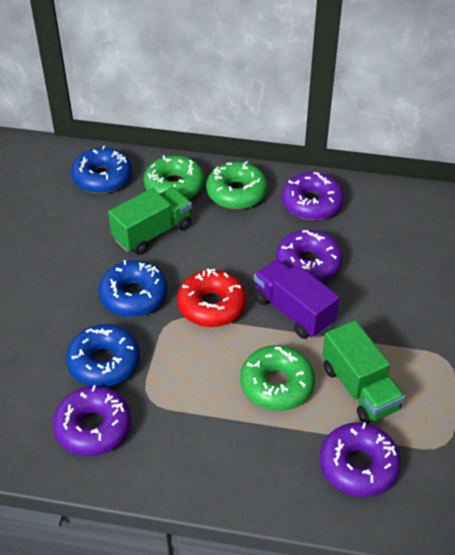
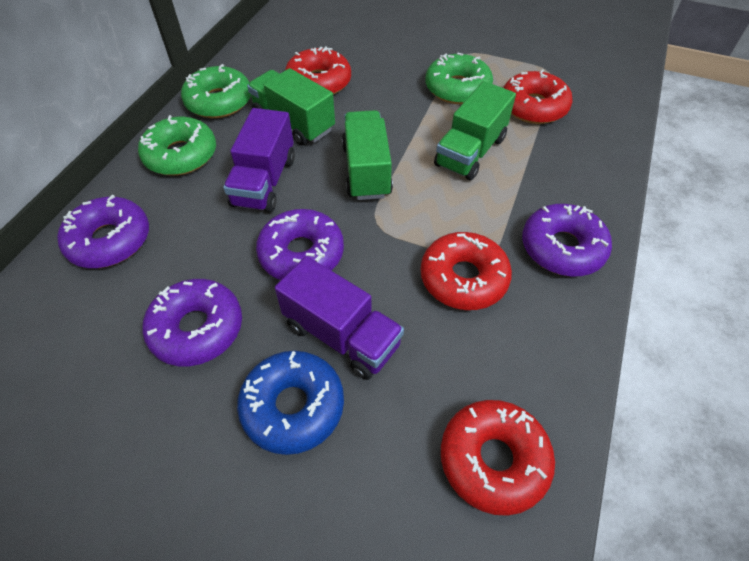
blue donut: [66,324,140,387] [71,145,132,194] [99,260,168,317] = 3 -> [237,351,344,455] = 1
green truck: [108,187,192,255] [322,320,405,424] = 2 -> [247,68,335,146] [342,110,393,200] [434,81,516,180] = 3
purple truck: [254,259,340,339] = 1 -> [223,108,295,212] [275,256,404,380] = 2
red donut: [177,269,246,327] = 1 -> [285,46,351,95] [421,232,512,310] [441,400,555,516] [503,69,573,124] = 4

